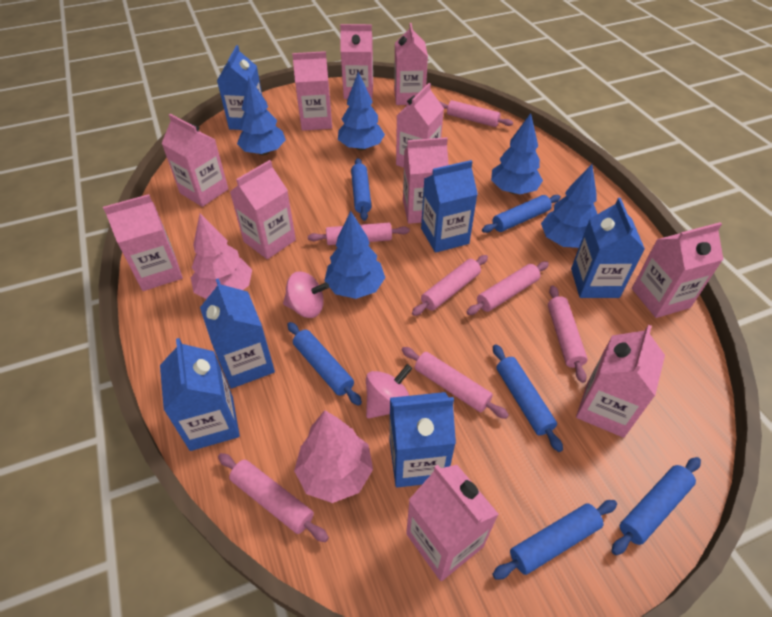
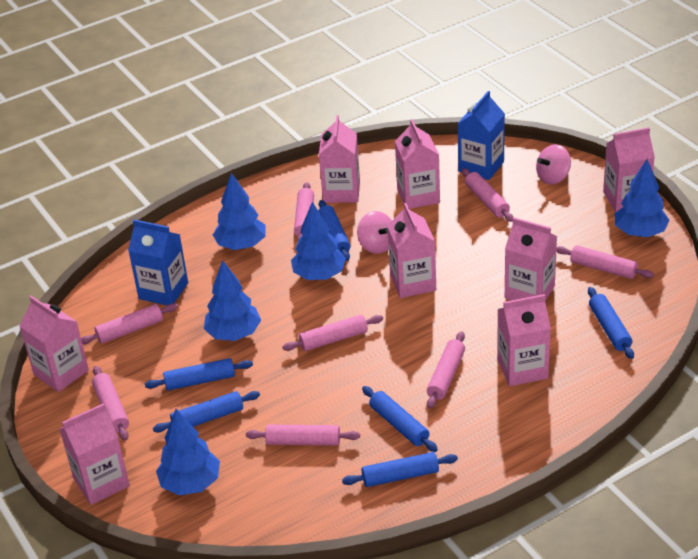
blue carton: [160,338,240,451] [200,278,275,389] [217,45,262,130] [390,392,456,487] [421,160,478,253] [571,198,645,298] = 6 -> [128,219,188,305] [458,91,505,180] = 2
pink carton: [103,194,183,291] [161,114,228,207] [230,160,296,259] [292,51,332,131] [340,24,373,99] [394,23,428,105] [396,83,444,168] [403,137,449,224] [406,465,499,581] [576,325,665,438] [632,222,723,318] = 11 -> [20,296,89,392] [60,403,130,505] [319,115,360,203] [387,203,436,298] [395,119,440,209] [497,294,551,386] [505,218,557,301] [603,127,655,212] = 8
pink rolling pin: [218,453,329,542] [308,223,410,245] [402,347,509,419] [412,255,488,316] [440,100,513,127] [467,262,549,315] [548,286,587,383] = 7 -> [81,303,178,344] [92,366,129,440] [246,424,360,446] [282,315,383,351] [294,182,314,241] [427,331,465,409] [462,168,514,222] [556,245,654,279] = 8
pink tree: [191,214,252,299] [294,410,373,503] = 2 -> none = 0

